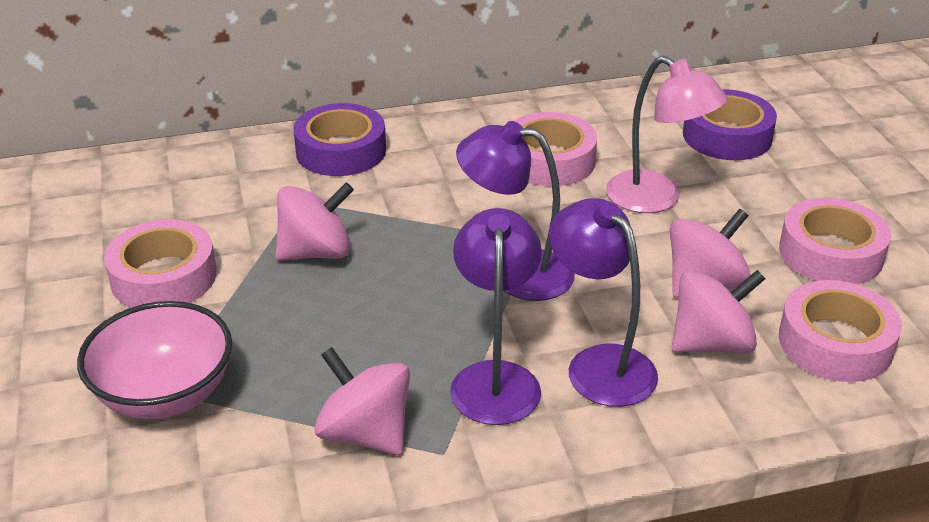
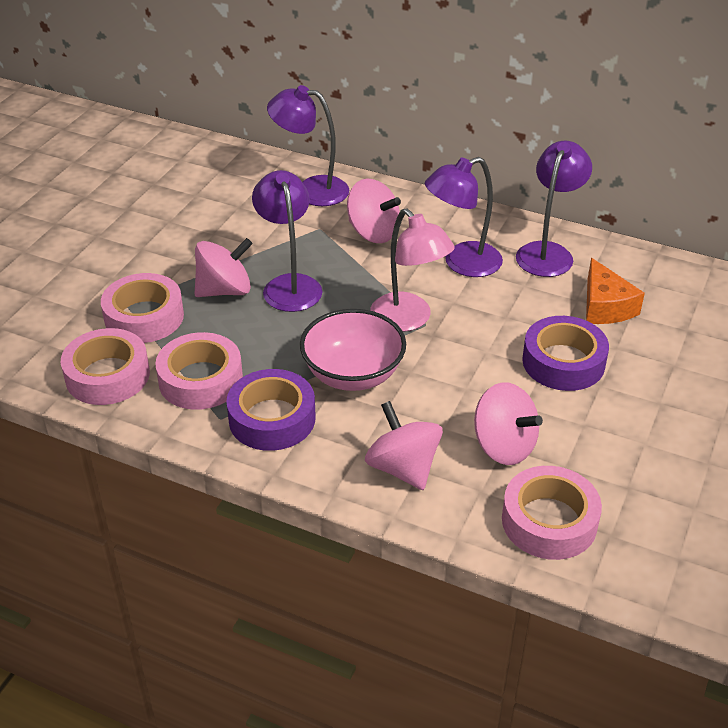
orange cheese: none = 0 -> [586,258,645,324] = 1
purple lamp: [450,208,542,425] [456,121,575,301] [549,198,658,407] = 3 -> [252,170,322,312] [267,85,350,206] [425,157,503,277] [516,141,592,277] = 4

